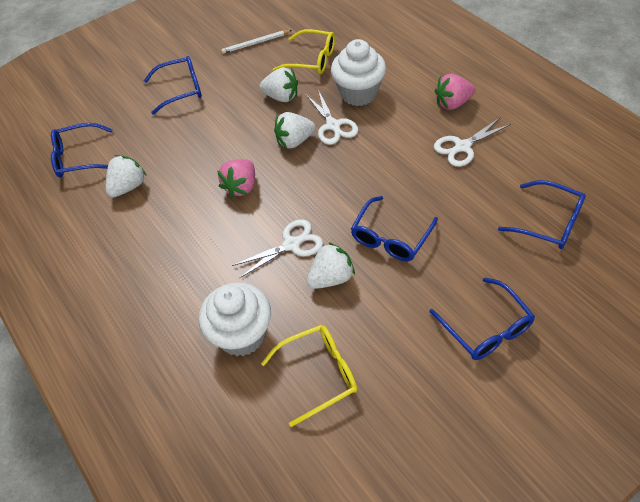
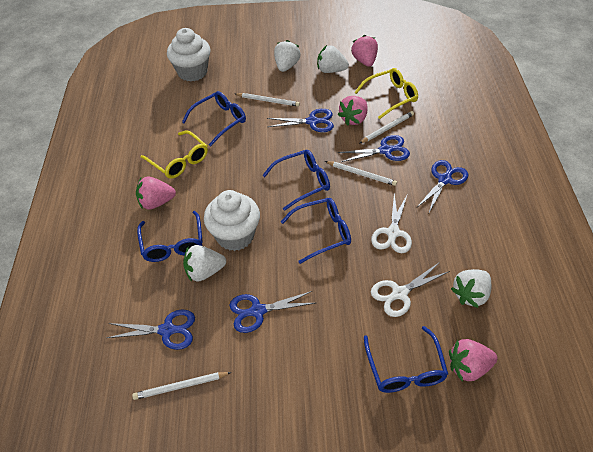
blue scissors: none = 0 -> [107,310,195,350] [229,291,315,333] [267,109,334,132] [338,135,410,162] [416,160,468,212] = 5
pink strawberry: [217,159,255,198] [435,74,475,110] = 2 -> [136,177,176,209] [338,96,368,126] [351,35,378,67] [449,339,498,382] = 4
white pencil: [221,30,292,54] = 1 -> [132,372,232,400] [235,93,300,107] [325,161,397,186] [359,111,414,144] = 4
white scissors: [232,219,323,279] [306,90,358,145] [434,118,511,167] = 3 -> [371,193,412,253] [371,262,450,317] = 2

